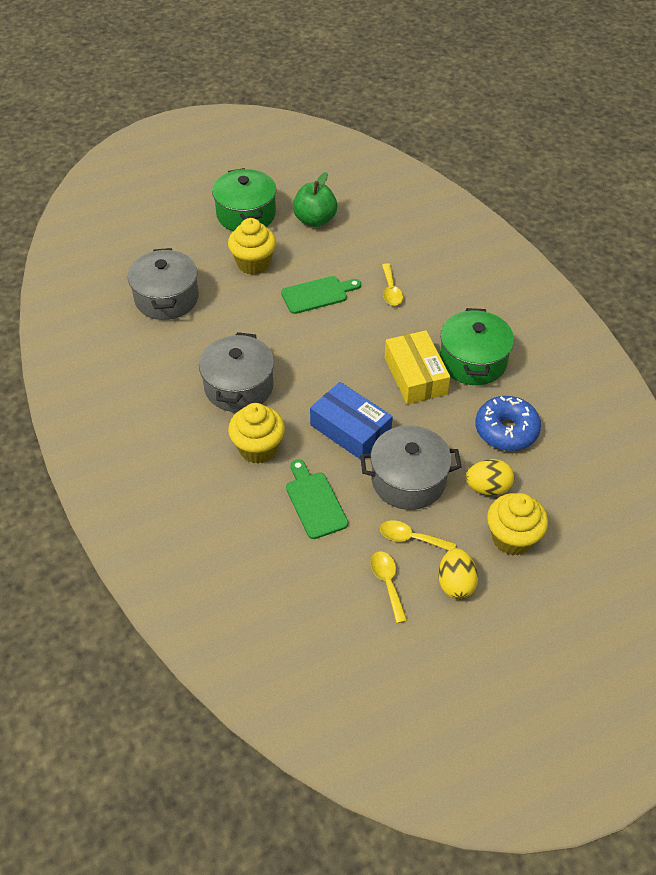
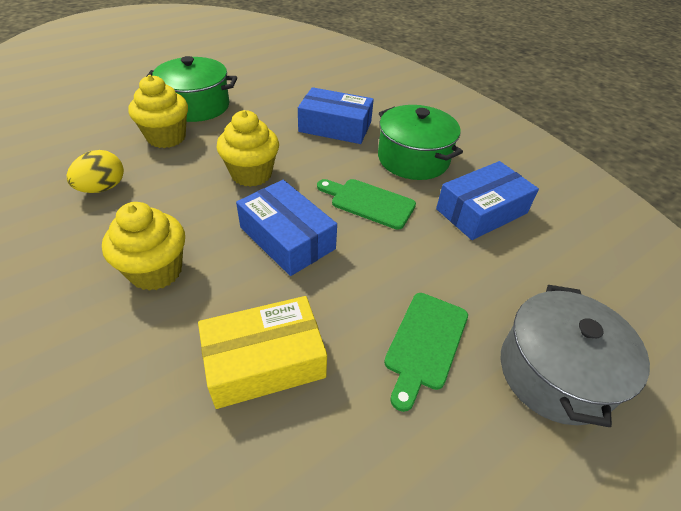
blue box: [310,382,393,460] = 1 -> [236,180,337,276] [298,87,374,144] [436,161,539,240] = 3
blue donut: [475,396,541,451] = 1 -> none = 0
green apple: [293,172,337,227] = 1 -> none = 0
grey pot: [128,248,199,320] [199,332,274,412] [360,425,462,510] = 3 -> [500,285,650,427] = 1
yellow egg: [438,548,478,599] [466,459,514,495] = 2 -> [67,150,124,193] = 1
yellow spoon: [371,551,407,623] [380,520,456,551] [382,263,403,305] = 3 -> none = 0

